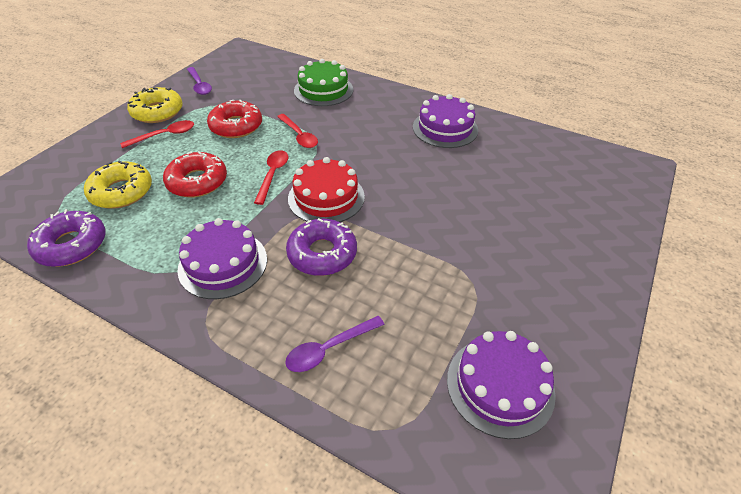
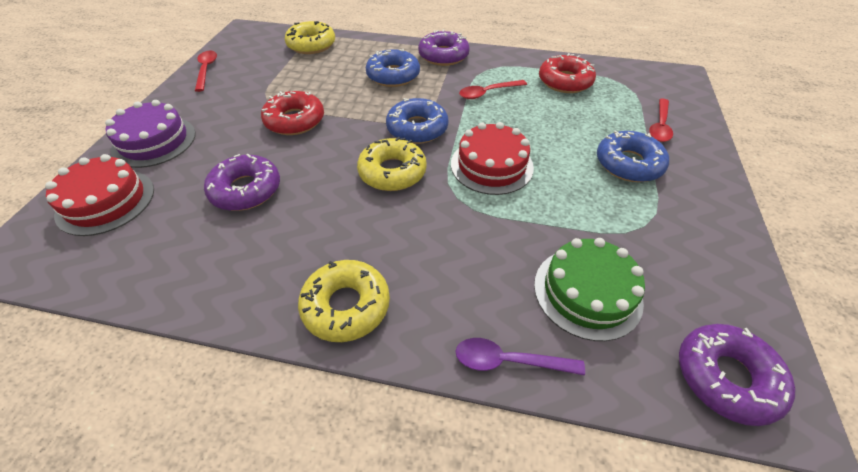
blue donut: none = 0 -> [366,49,420,87] [386,98,448,144] [597,130,669,182] = 3
purple cake: [177,218,267,299] [413,94,478,148] [447,331,556,439] = 3 -> [105,100,196,168] = 1
purple donut: [27,209,106,267] [286,218,357,276] = 2 -> [204,154,280,211] [418,29,470,66] [679,324,795,426] = 3
purple spoon: [187,67,212,95] [285,316,385,372] = 2 -> [456,338,585,376] = 1
red cake: [288,157,365,222] = 1 -> [45,154,154,236] [451,122,534,195] = 2
yellow donut: [84,161,152,208] [127,87,183,123] = 2 -> [285,21,335,54] [298,260,390,342] [357,137,427,191] = 3

